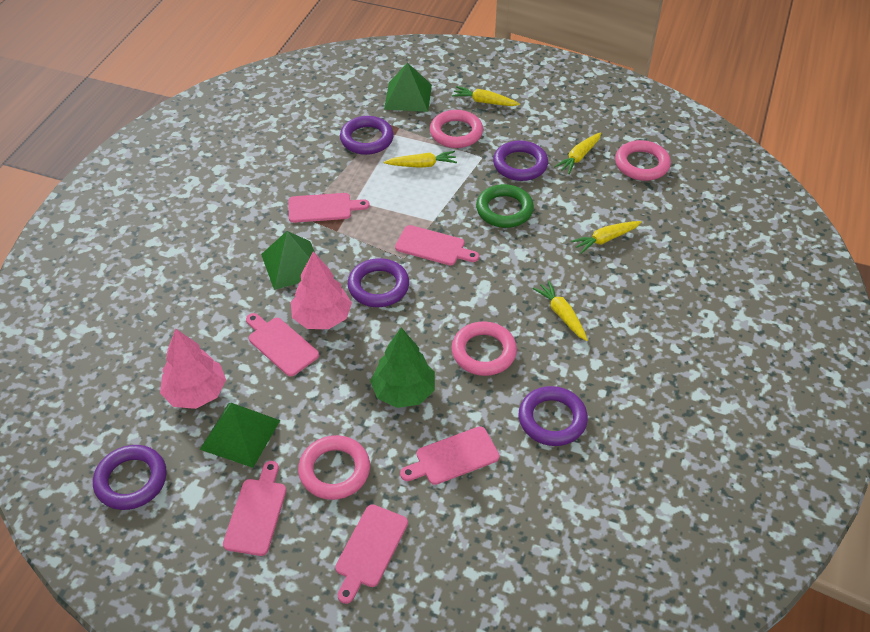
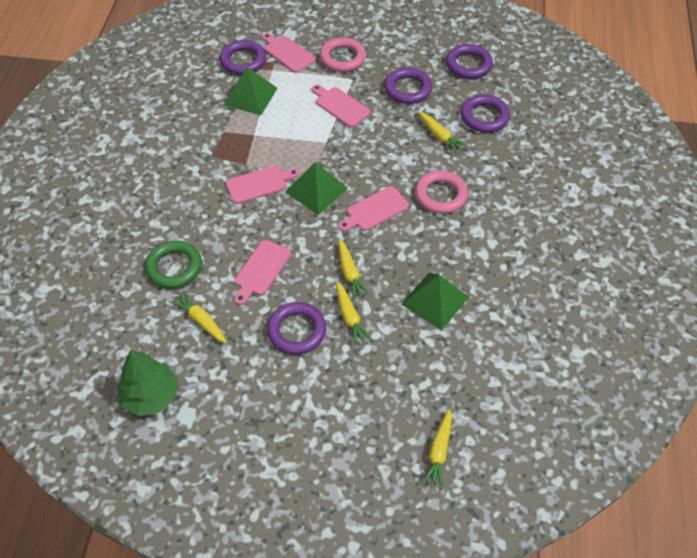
pink cutting board: [223,461,286,556] [246,313,319,376] [289,193,370,223] [335,504,408,604] [395,225,479,265] [400,426,499,485] = 6 -> [226,166,299,204] [234,240,291,305] [262,33,315,73] [312,84,371,127] [338,186,409,231] = 5
pink ring: [298,435,370,500] [430,110,483,148] [452,321,517,376] [615,140,671,181] = 4 -> [320,37,366,72] [415,171,468,214] = 2
pink tree: [160,329,226,409] [291,251,352,329] = 2 -> none = 0

